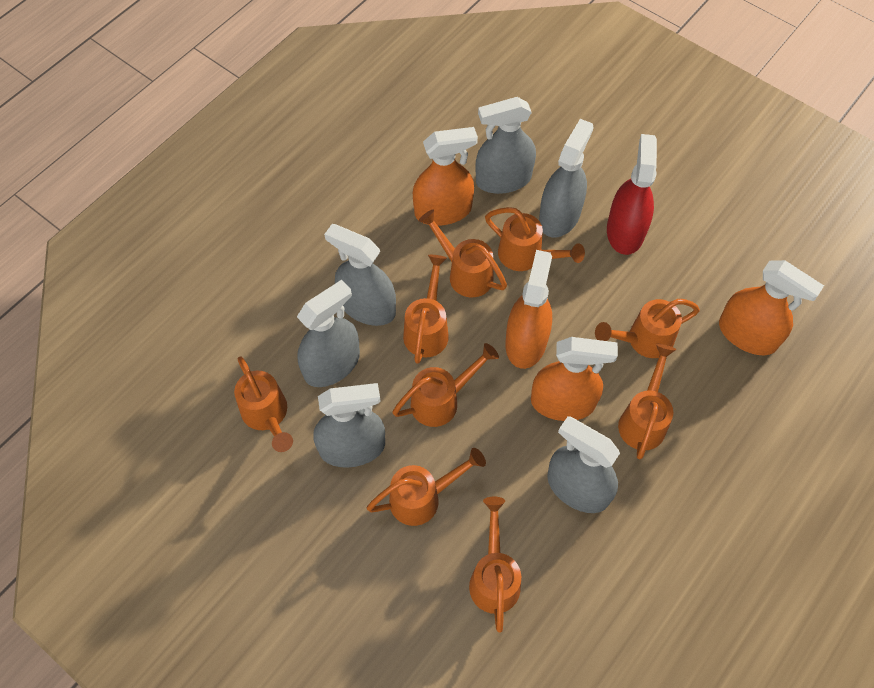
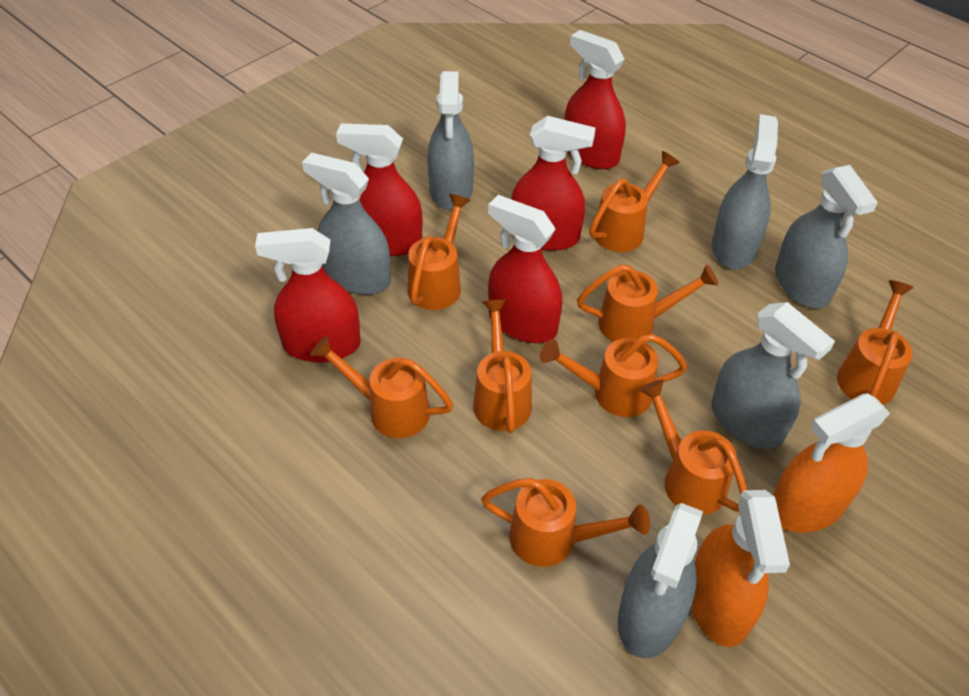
orange spray bottle: [413,127,478,226] [505,250,552,369] [531,337,618,421] [719,260,824,355] = 4 -> [691,490,790,647] [773,394,890,533] = 2
red spray bottle: [607,134,657,255] = 1 -> [255,228,361,363] [336,123,423,256] [488,195,562,343] [511,116,596,251] [564,30,626,169] = 5

